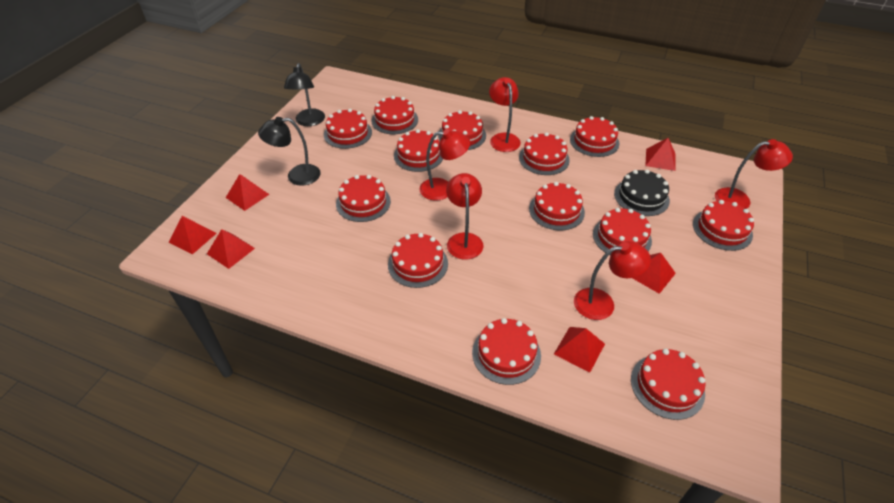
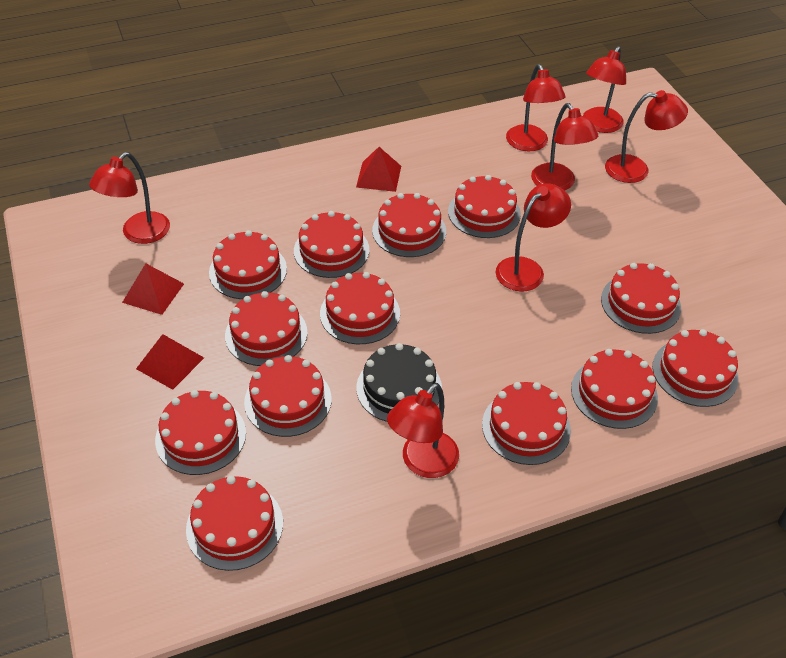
black lamp: [258,117,321,186] [284,63,325,126] = 2 -> none = 0
red lamp: [419,129,470,201] [446,173,483,260] [489,77,521,152] [574,241,651,320] [715,139,793,209] = 5 -> [89,152,170,244] [387,383,459,478] [495,183,571,292] [506,64,566,151] [531,103,598,191] [583,46,626,133] [605,90,688,183] = 7
red pyramid: [169,216,217,254] [207,229,255,269] [226,174,270,211] [554,327,605,372] [632,253,676,294] [645,138,675,171] = 6 -> [122,263,184,315] [136,334,204,390] [356,147,401,192] = 3

